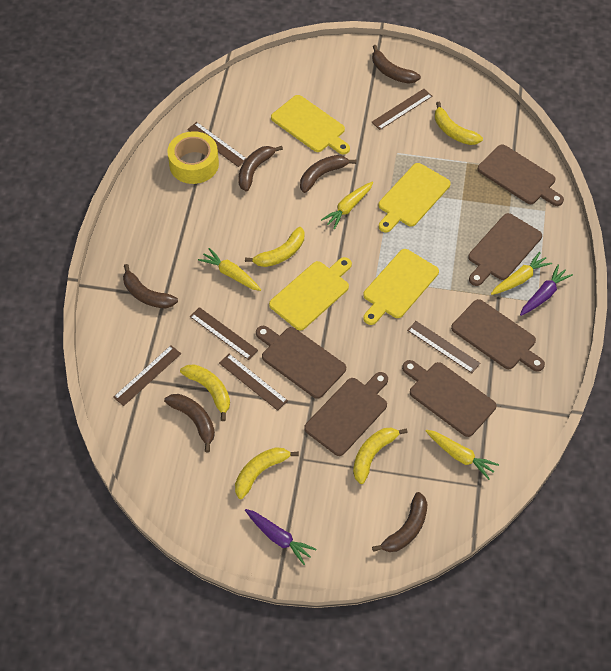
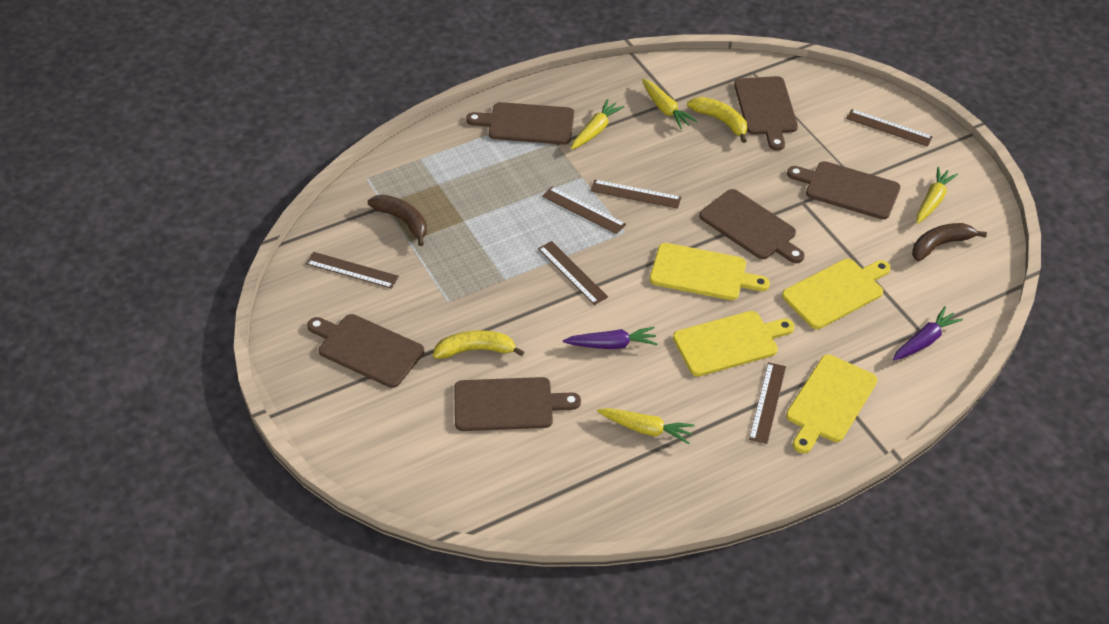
brown banana: [123,264,178,309] [164,394,215,452] [238,146,283,192] [300,155,356,193] [372,45,421,84] [372,492,427,552] = 6 -> [368,195,427,246] [912,223,987,261] = 2
yellow banana: [180,364,230,421] [235,447,299,499] [245,227,304,267] [353,428,408,484] [435,102,483,145] = 5 -> [433,330,524,359] [687,97,747,143] = 2
yellow tape: [167,131,219,184] = 1 -> none = 0

